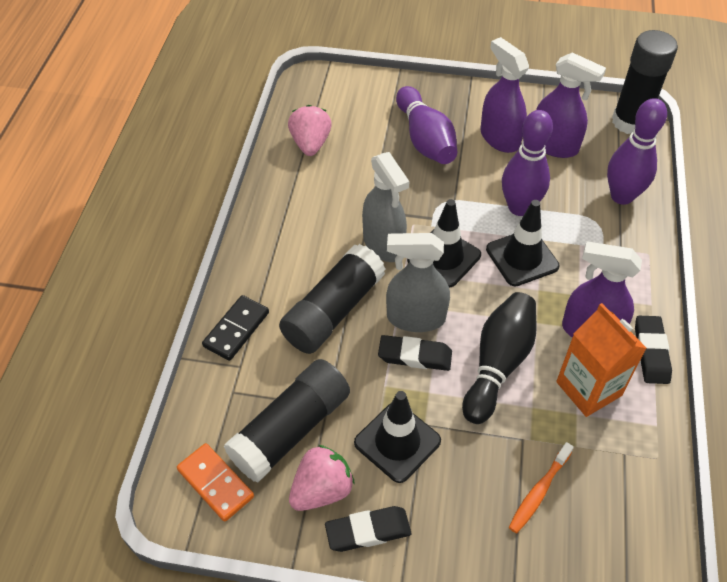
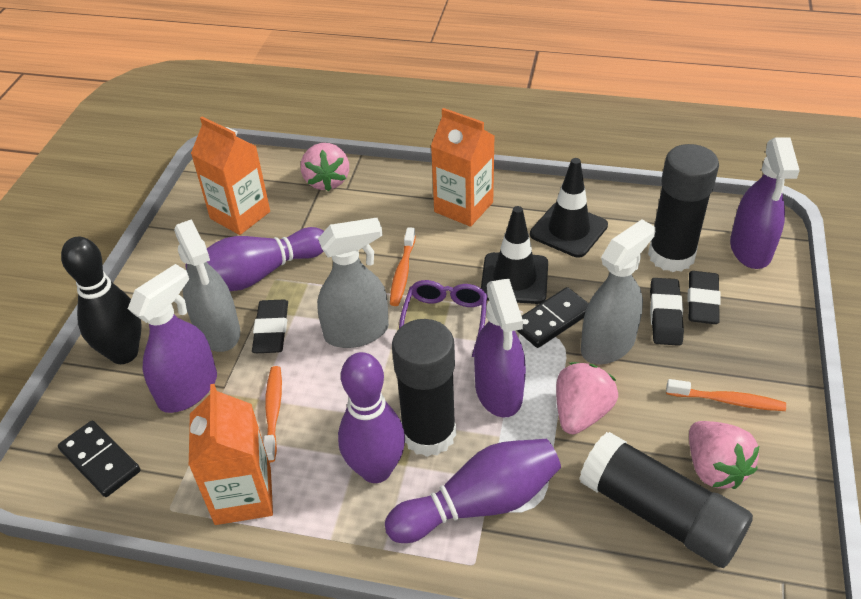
black domino: [202,295,269,361] = 1 -> [58,421,141,497] [516,287,589,348] = 2
black traffic cone: [354,391,441,483] [407,199,481,287] [486,200,560,286] = 3 -> [481,206,548,304] [530,158,608,258] = 2
grey spray bottle: [362,152,409,262] [386,233,450,332] = 2 -> [174,219,240,352] [317,218,389,348] [581,220,655,364] = 3
orange carton: [556,303,647,417] = 1 -> [189,384,273,525] [191,116,270,235] [431,108,495,227] = 3
orange domino: [177,443,254,522] = 1 -> none = 0
orange toothbrush: [509,442,574,533] = 1 -> [263,366,282,463] [390,227,416,306] [666,379,786,411] = 3
pink strawberry: [288,105,332,156] [289,445,355,511] = 2 -> [301,143,349,191] [556,362,618,434] [689,421,759,489] = 3
purple glasses: none = 0 -> [399,280,487,357] = 1

